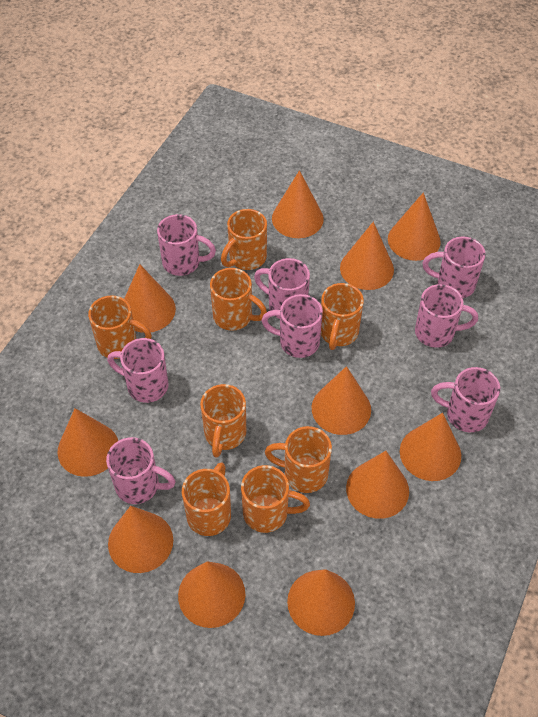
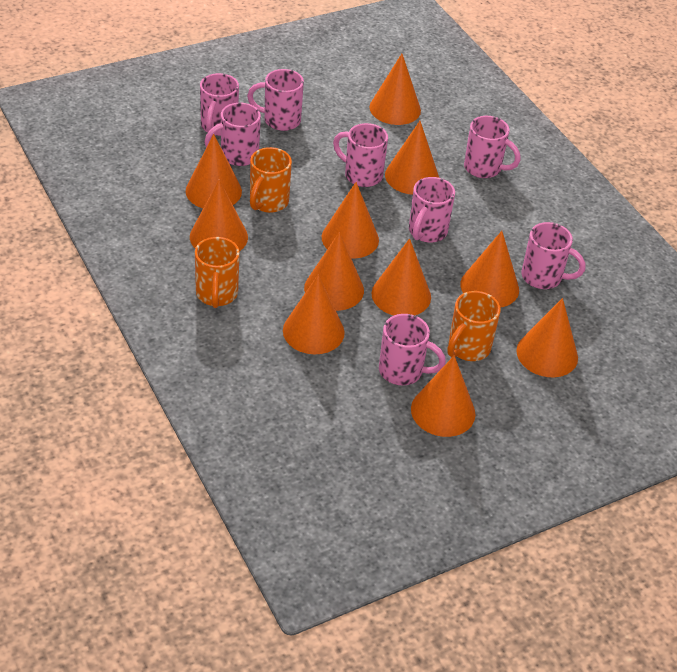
orange mug: [88,295,152,359] [182,462,231,536] [200,384,246,458] [210,268,267,331] [221,209,267,270] [241,465,310,533] [265,426,332,493] [321,283,364,350] = 8 -> [195,237,240,308] [250,147,292,213] [447,291,501,361] = 3

